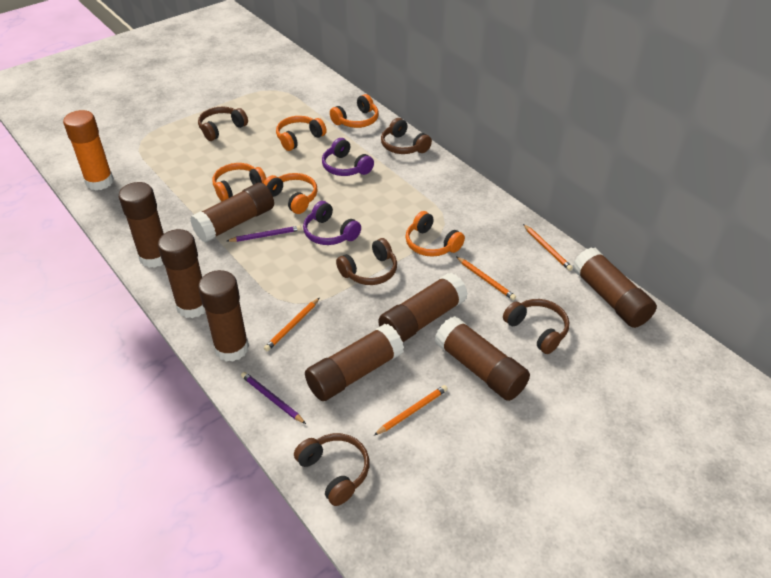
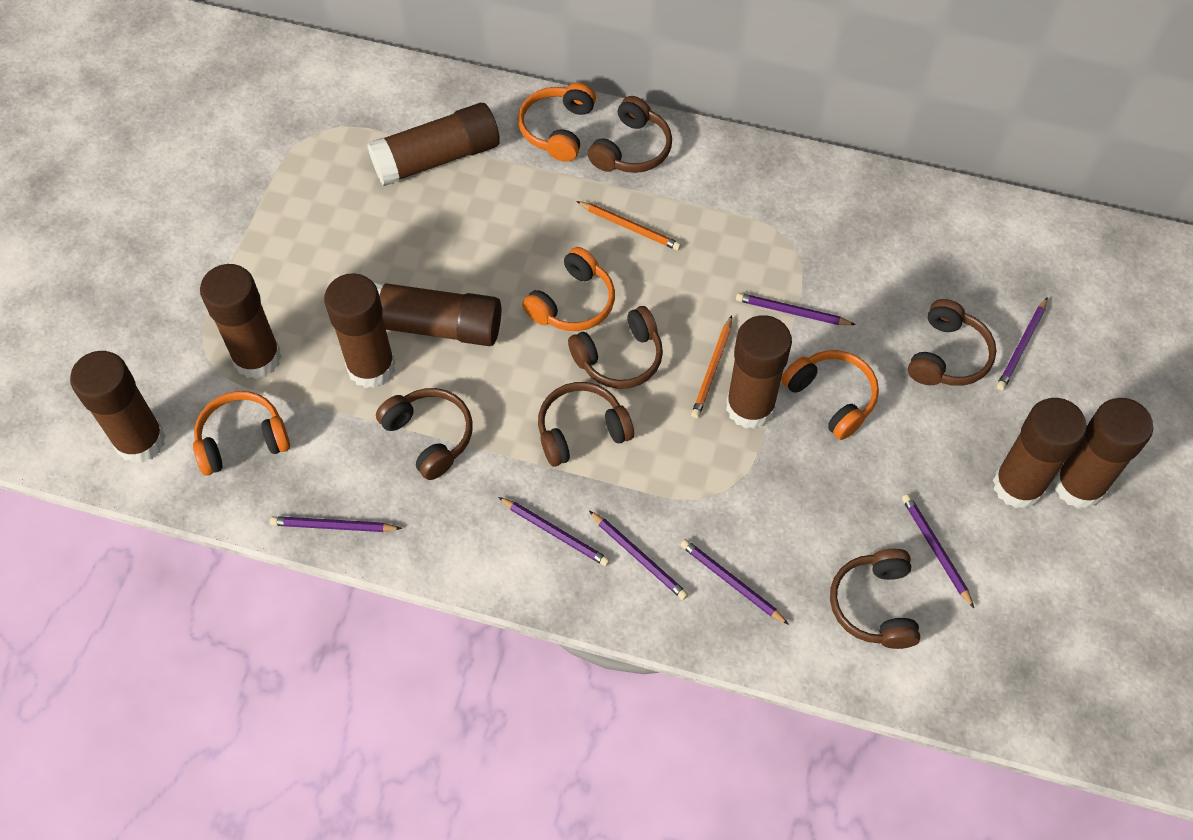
brown headphones: [198,106,248,141] [294,433,369,506] [336,238,397,285] [381,118,432,154] [503,299,569,354] = 5 -> [376,388,473,480] [538,382,634,467] [568,306,663,389] [588,96,672,173] [830,549,920,649] [908,299,996,386] = 6
orange glue stick: [63,110,114,191] = 1 -> none = 0
orange headphones: [212,163,266,201] [264,173,318,214] [276,116,327,151] [330,94,379,128] [406,211,465,257] = 5 -> [193,391,290,476] [518,83,596,162] [522,247,615,331] [781,350,879,440] = 4
orange pencil: [264,298,319,351] [374,385,448,435] [456,257,516,300] [523,224,573,271] = 4 -> [576,201,681,250] [691,315,732,418] = 2
purple headphones: [303,201,361,245] [322,138,374,176] = 2 -> none = 0
purple pencil: [227,225,301,242] [241,372,306,424] = 2 -> [270,516,402,532] [498,497,610,566] [589,511,688,600] [680,539,789,625] [736,293,856,325] [902,494,974,608] [997,297,1048,390] = 7

